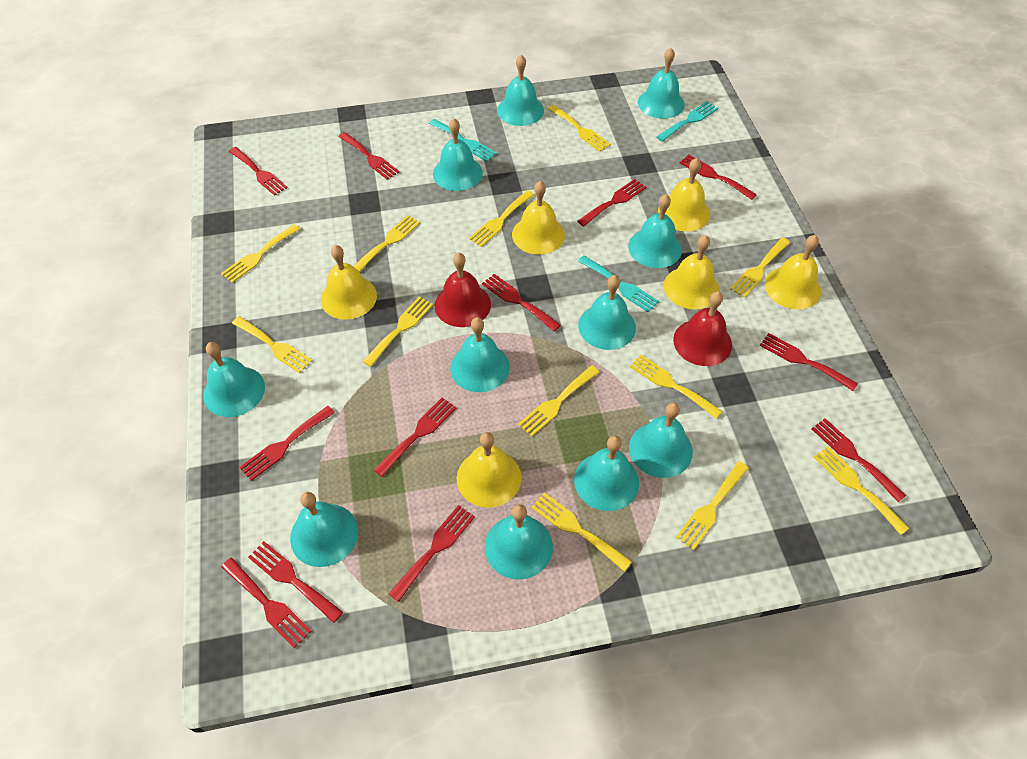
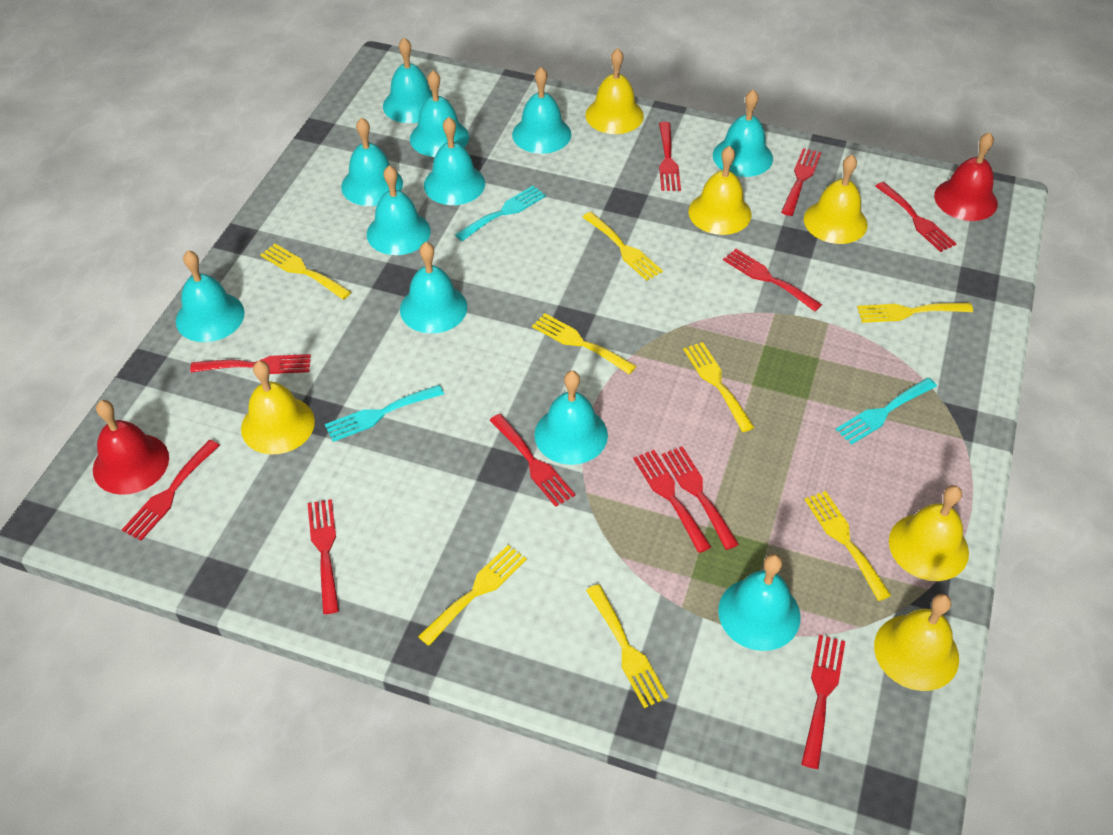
red fork: [221,558,311,648] [229,147,288,196] [239,406,335,481] [248,541,343,623] [338,132,399,180] [374,398,457,477] [389,505,475,602] [482,274,561,331] [577,179,646,227] [680,155,757,200] [760,333,858,391] [811,418,906,502] = 12 -> [122,440,220,541] [190,354,311,374] [308,499,339,614] [490,414,575,507] [633,450,711,553] [659,122,681,191] [662,446,739,550] [723,249,822,311] [781,148,821,216] [801,635,845,769] [875,182,956,252] = 11
yellow fork: [221,224,300,283] [232,316,312,373] [354,215,420,272] [363,297,433,367] [469,190,534,247] [518,366,599,436] [531,492,632,571] [548,105,611,152] [630,355,722,419] [676,461,749,550] [730,237,790,298] [814,446,909,535] = 12 -> [260,244,351,300] [418,545,527,646] [532,313,636,375] [583,212,663,281] [586,584,668,708] [683,342,755,432] [805,491,891,601] [857,303,973,323] = 8

